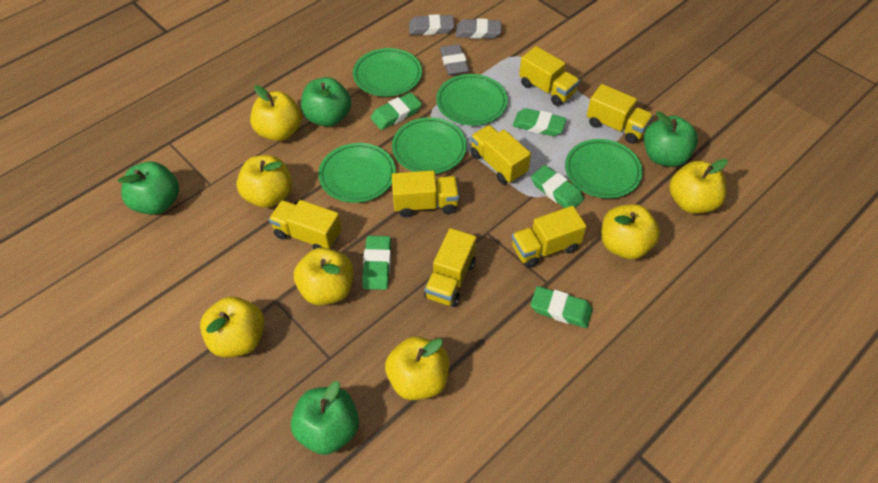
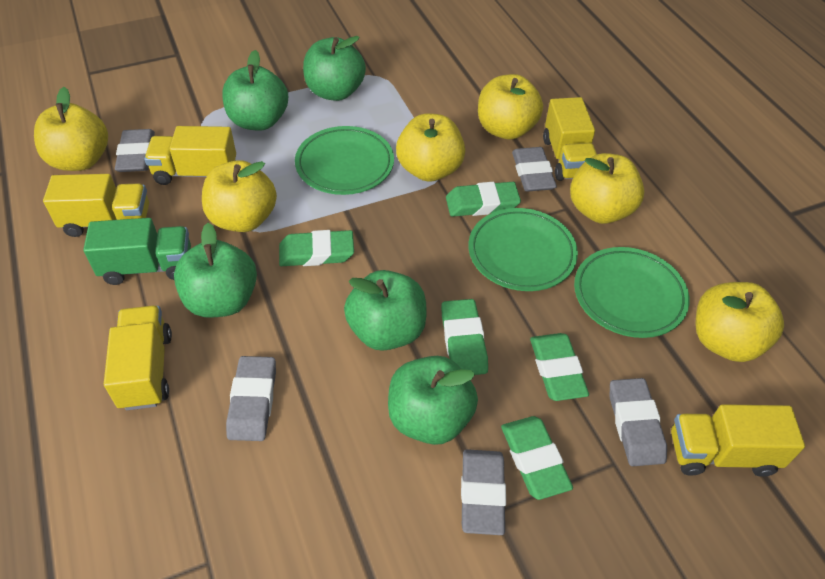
green apple: [118,162,179,215] [291,381,359,455] [301,77,351,127] [644,111,698,167] = 4 -> [174,223,257,318] [222,50,288,131] [303,36,366,101] [344,270,426,351] [388,356,478,445] = 5
green plate: [318,143,396,203] [353,48,422,97] [392,117,467,174] [436,74,508,126] [565,139,643,198] = 5 -> [295,126,394,195] [468,208,578,291] [574,247,690,338] = 3
green truck: none = 0 -> [83,218,191,285] = 1
grey eraser: [409,14,454,35] [440,44,469,75] [456,19,501,39] = 3 -> [115,129,155,172] [226,356,276,441] [461,449,506,535] [512,147,557,192] [610,378,667,466] = 5
yellow apple: [200,297,264,357] [236,155,292,208] [250,85,302,141] [294,248,353,306] [385,336,449,400] [602,204,660,259] [669,159,728,214] = 7 -> [34,87,108,171] [202,160,277,232] [396,114,465,182] [478,74,543,140] [570,153,645,224] [695,282,784,362] = 6
yellow truck: [269,200,342,249] [392,170,459,217] [424,228,476,307] [470,125,531,184] [512,206,587,268] [519,46,580,106] [587,84,653,144] = 7 -> [43,174,149,237] [104,306,172,410] [144,126,236,185] [543,97,597,181] [671,404,805,477] = 5

